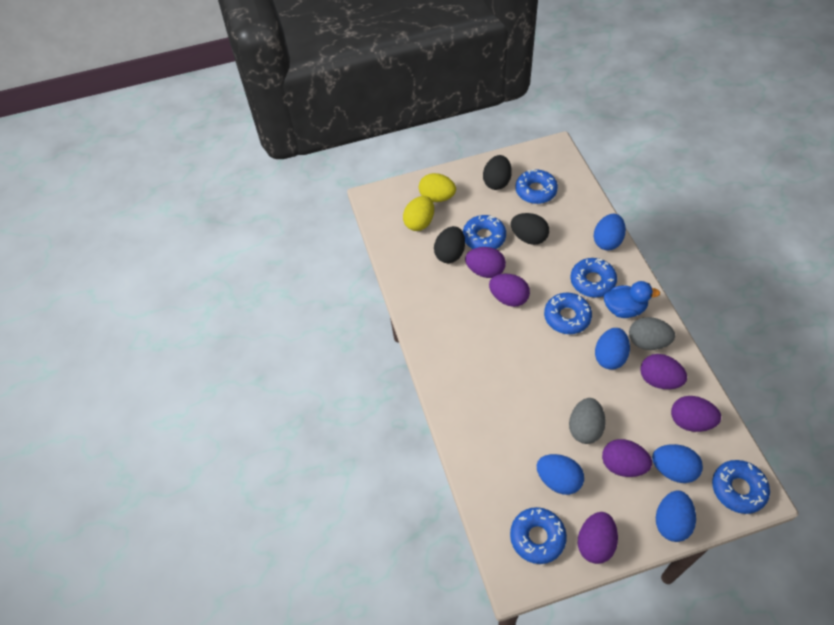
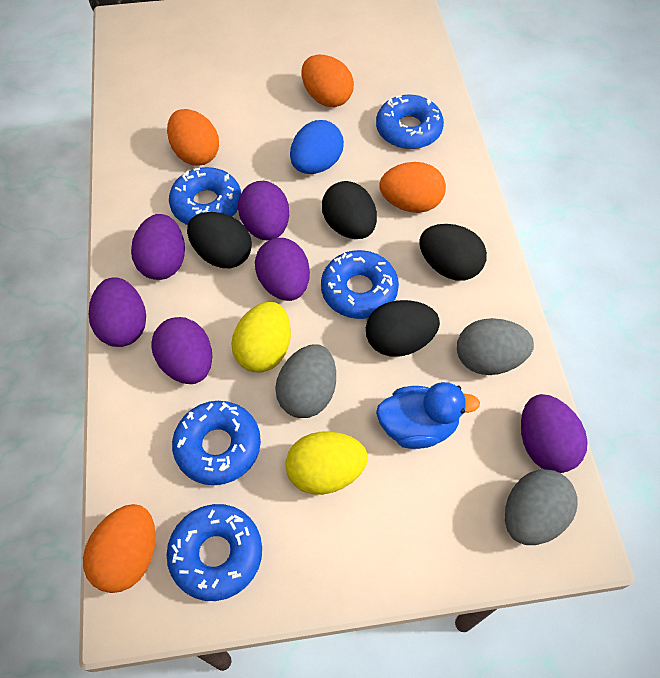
black egg: [434,226,465,263] [483,155,512,190] [511,213,549,245] = 3 -> [187,212,252,268] [322,181,377,239] [366,300,440,357] [419,224,487,280] = 4
blue donut: [463,215,506,249] [510,507,567,564] [515,169,558,204] [544,293,592,334] [570,258,617,297] [712,460,770,514] = 6 -> [167,504,262,601] [169,167,241,225] [172,401,261,485] [321,250,399,319] [376,95,444,149] = 5
blue egg: [537,454,584,495] [594,214,626,250] [595,328,630,370] [652,444,703,483] [656,490,696,542] = 5 -> [290,120,344,174] = 1
grey egg: [569,398,606,444] [629,317,675,350] = 2 -> [275,344,336,418] [457,318,534,375] [505,469,578,545] = 3
orange egg: none = 0 -> [83,504,156,593] [167,109,219,166] [302,55,354,107] [379,162,446,213] = 4

